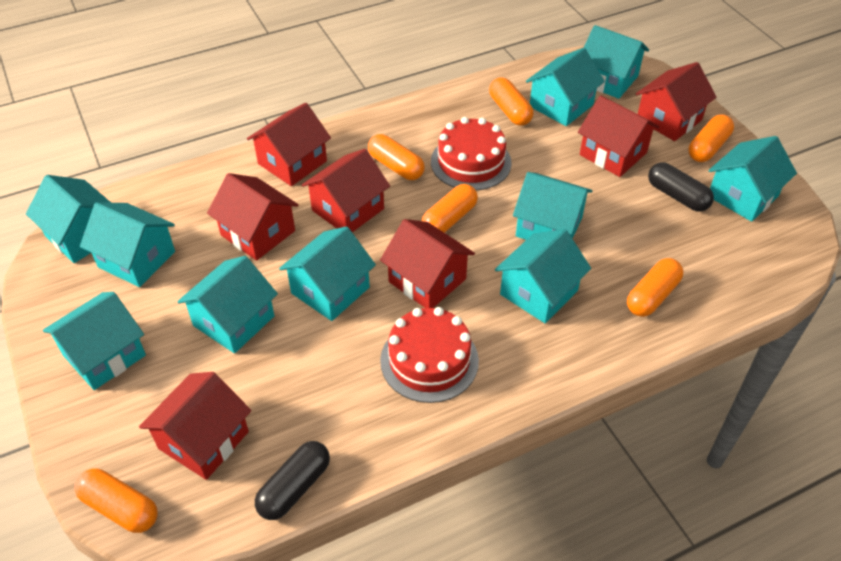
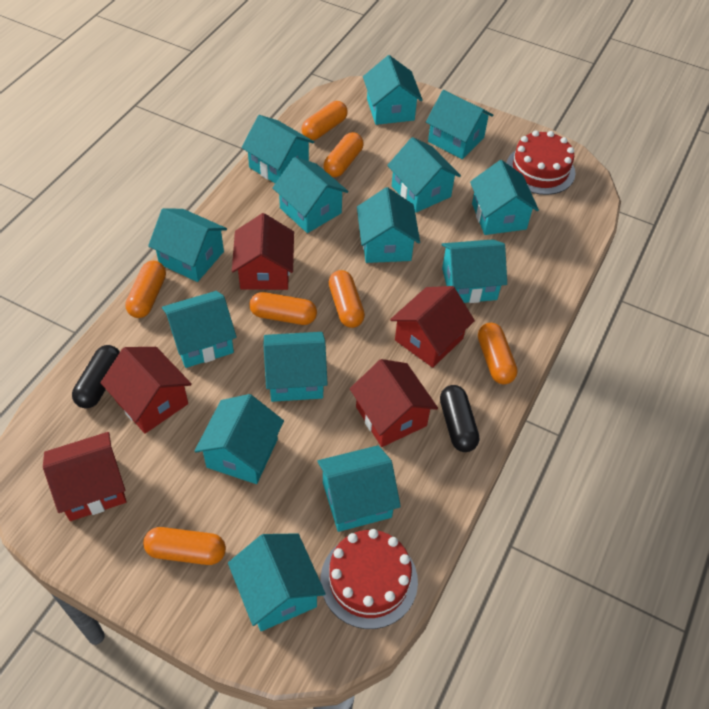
orange capsule: [75,469,158,533] [368,134,425,180] [422,184,478,233] [489,77,533,126] [627,258,683,317] [689,114,734,162] = 6 -> [125,261,166,318] [143,527,226,565] [249,292,317,325] [302,101,348,140] [323,132,363,177] [329,270,365,328] [478,323,518,384] = 7
red house: [139,372,251,480] [207,173,299,261] [247,103,331,186] [302,149,390,232] [380,219,475,308] [578,95,660,177] [636,62,716,141] = 7 -> [43,432,126,521] [101,347,192,434] [232,213,294,290] [350,359,438,447] [390,286,475,368] = 5
turquoise house: [26,175,111,263] [43,292,146,390] [80,202,175,287] [177,256,278,353] [279,226,376,321] [495,229,591,323] [513,172,593,240] [526,48,605,126] [584,25,649,99] [708,136,797,222] = 10 -> [148,208,227,282] [162,291,237,368] [195,394,284,484] [228,533,326,631] [242,115,314,183] [263,332,328,402] [273,157,349,233] [317,445,401,532] [357,187,420,263] [363,55,423,125] [387,137,461,213] [426,90,493,159] [441,239,507,303] [470,160,539,235] = 14

